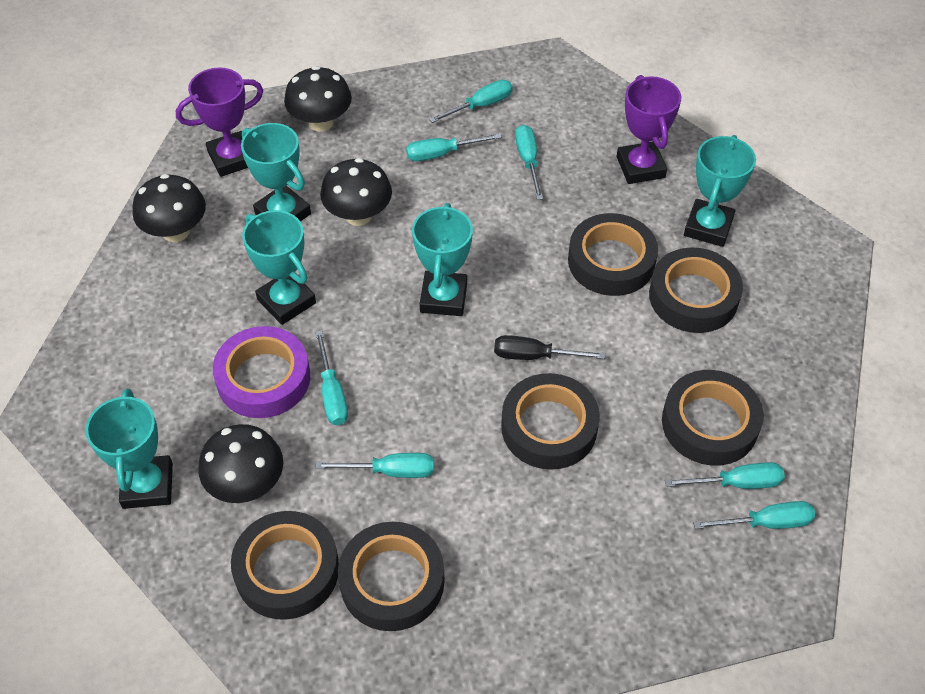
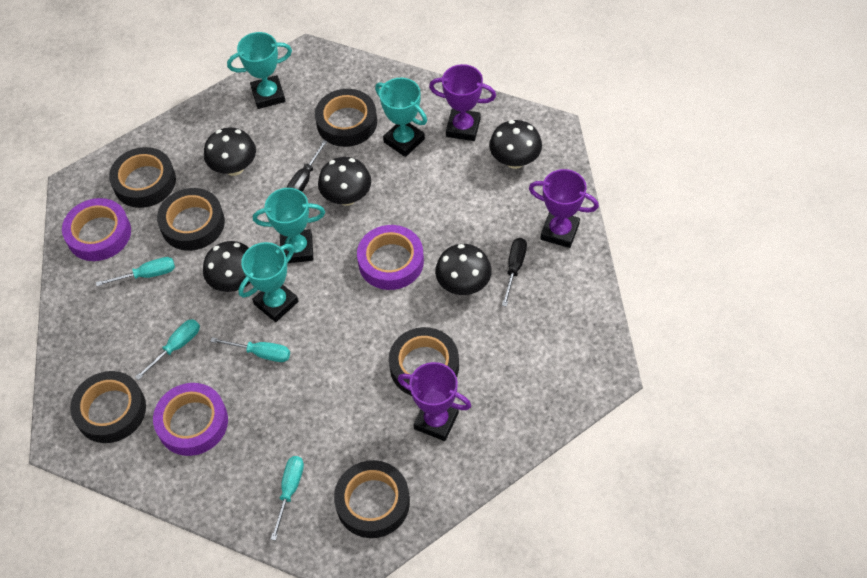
black mushroom: [133,174,206,242] [198,424,283,503] [284,66,352,132] [320,158,392,226] = 4 -> [203,241,250,292] [204,128,256,176] [318,157,371,206] [435,244,492,295] [489,120,542,169] = 5
black screwdriver: [494,335,605,360] = 1 -> [287,140,328,192] [502,238,527,307] = 2
purple tape: [213,326,310,418] = 1 -> [62,198,131,261] [153,383,228,456] [357,225,424,290] = 3
purple trophy: [176,67,264,177] [617,75,681,184] = 2 -> [398,362,471,441] [429,64,496,141] [529,169,599,248] = 3
turquoise screwdriver: [315,330,348,425] [316,453,434,478] [406,133,502,161] [429,80,513,123] [515,125,543,200] [665,462,785,489] [693,501,815,529] = 7 -> [96,257,175,286] [135,319,200,380] [210,337,290,362] [270,456,304,541] = 4
turquoise trophy: [85,389,173,509] [241,123,311,221] [242,210,316,325] [412,203,473,316] [684,135,756,247] = 5 -> [227,32,292,109] [238,242,298,322] [253,188,325,263] [375,78,427,157] = 4

